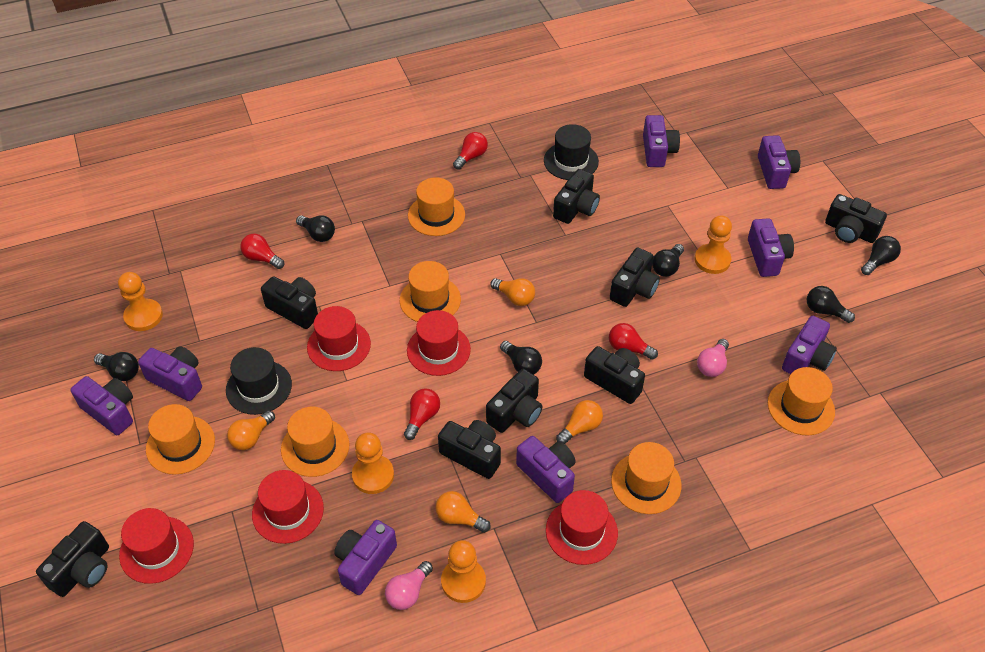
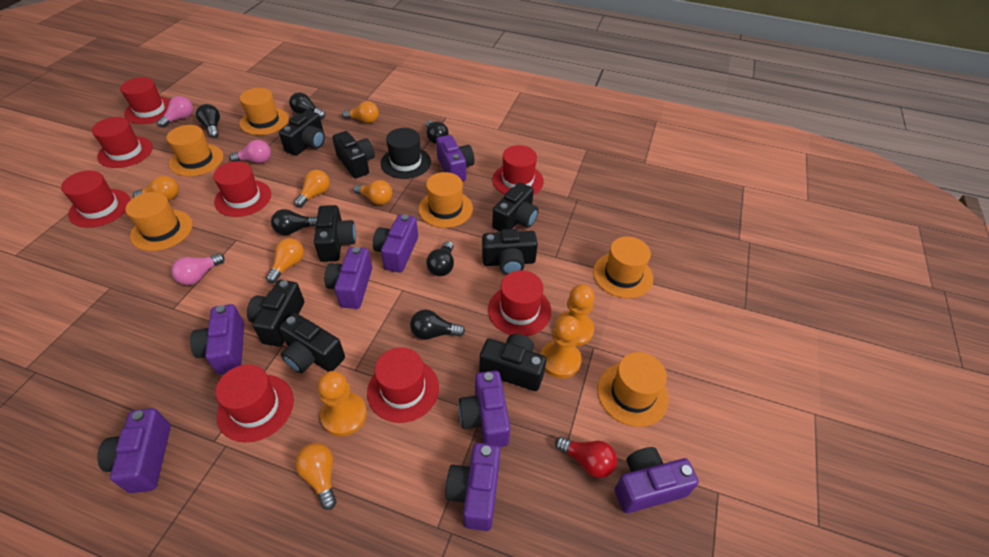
black hat: [226,347,292,415] [544,124,599,180] = 2 -> [381,128,431,179] = 1
orange light bulb: [227,410,275,450] [435,491,491,533] [490,278,535,306] [556,400,603,444] = 4 -> [133,176,179,200] [266,238,304,283] [294,170,330,207] [295,443,336,510] [342,101,379,123] [353,180,392,205] = 6
orange pawn: [118,272,163,331] [352,432,394,494] [441,540,486,603] [695,215,732,274] = 4 -> [317,371,367,436] [541,315,582,378] [555,284,594,346] = 3
pink light bulb: [385,561,433,610] [697,339,729,377] = 2 -> [157,96,193,128] [171,253,225,285] [229,140,271,163] = 3
red hat: [119,508,194,584] [252,470,324,544] [307,306,371,371] [407,310,471,376] [546,490,618,565] = 5 -> [61,170,130,228] [92,117,153,168] [120,77,170,124] [213,161,271,217] [215,364,294,443] [367,347,439,423] [488,270,551,336] [492,145,544,195] = 8
red light bulb: [240,234,284,269] [404,388,440,440] [453,132,488,170] [609,323,658,360] = 4 -> [555,437,617,478] = 1

